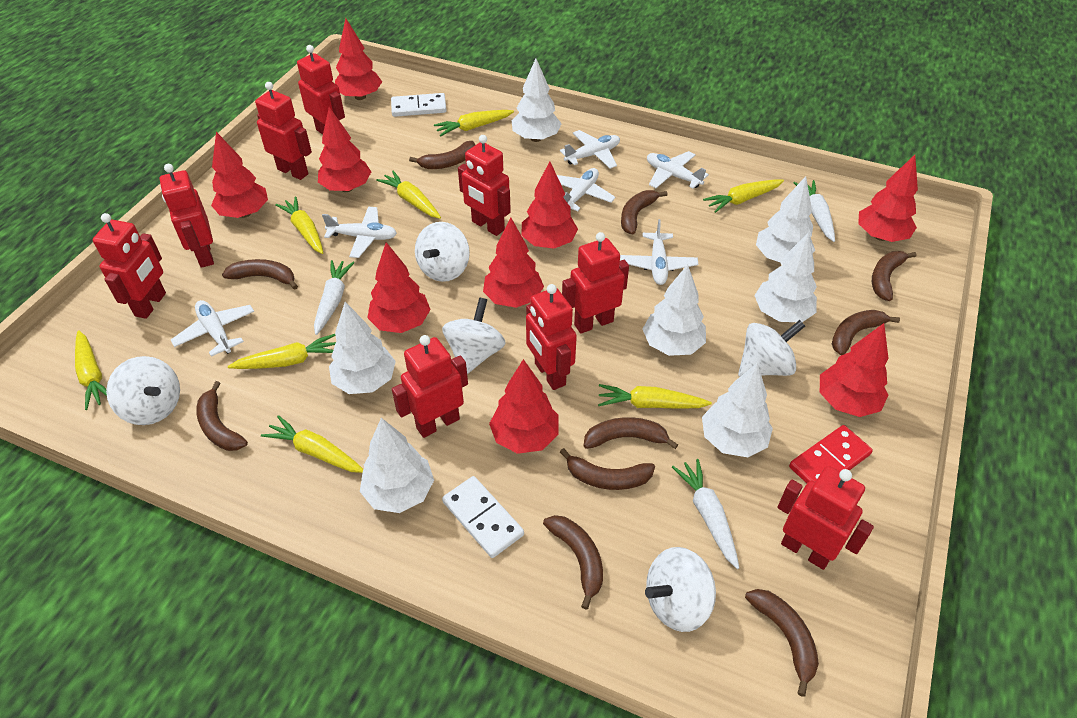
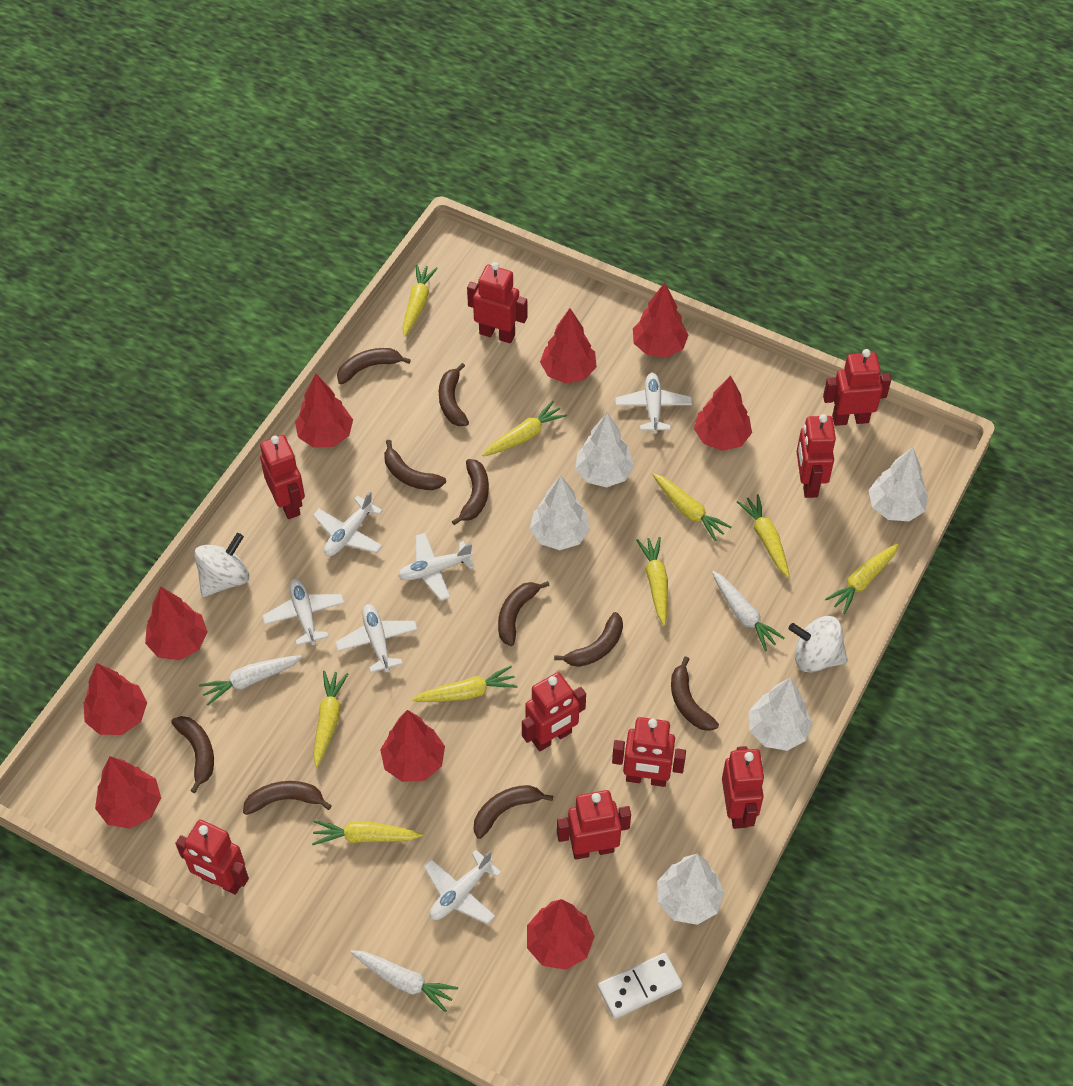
red domino: [789,425,873,483] = 1 -> none = 0
white domino: [391,93,447,117] [442,476,524,558] = 2 -> [598,953,683,1019] = 1
white spinning top: [106,356,180,425] [415,222,470,282] [442,297,506,374] [645,547,716,632] [738,320,805,377] = 5 -> [194,533,249,597] [789,616,848,673] = 2
white tree: [329,302,396,394] [360,418,434,513] [512,59,562,142] [643,264,706,356] [702,363,773,457] [754,232,817,322] [756,176,815,262] = 7 -> [530,476,590,550] [575,413,634,488] [657,854,724,925] [749,678,812,751] [868,447,928,521] = 5
yellow carrot: [75,330,107,410] [228,334,336,369] [261,415,363,473] [275,196,323,254] [376,171,441,219] [434,110,514,136] [598,384,712,409] [703,180,784,213] = 8 -> [312,820,423,845] [313,671,348,767] [402,264,438,337] [412,666,518,702] [482,401,567,457] [636,537,668,625] [652,473,731,541] [737,494,790,578] [825,543,899,614] = 9

